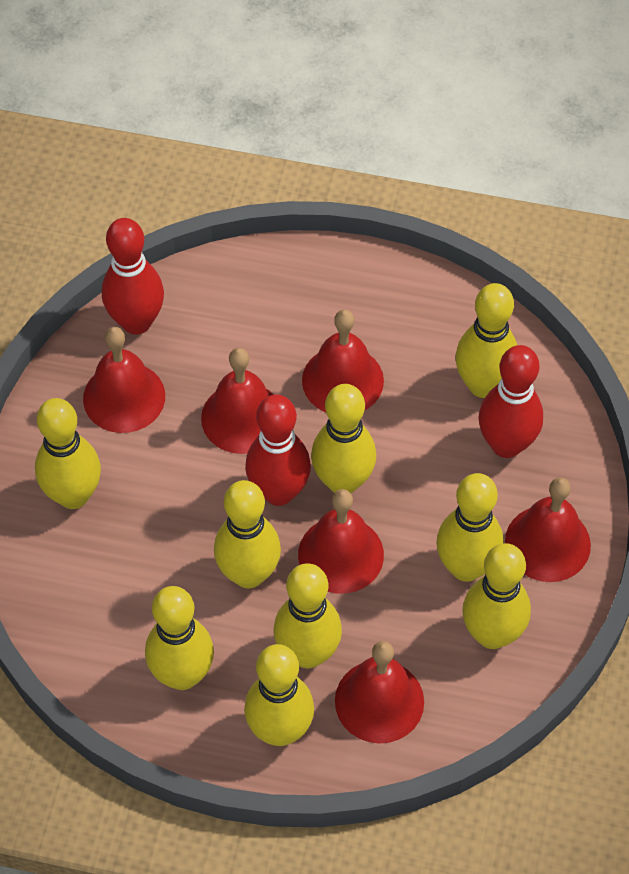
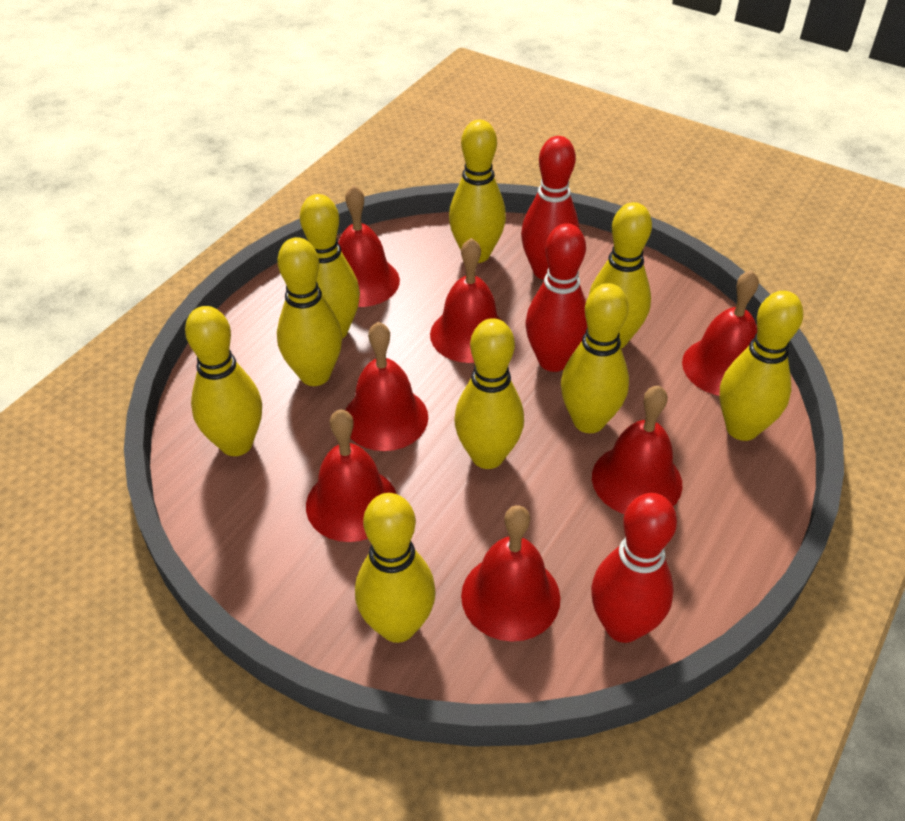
red bell: [83,327,165,433] [201,348,274,454] [298,489,384,594] [302,309,384,412] [335,641,424,744] [505,477,591,582] = 6 -> [306,409,397,542] [338,185,400,307] [345,322,428,451] [430,238,501,363] [461,505,560,642] [592,385,683,514] [682,270,759,396] = 7

